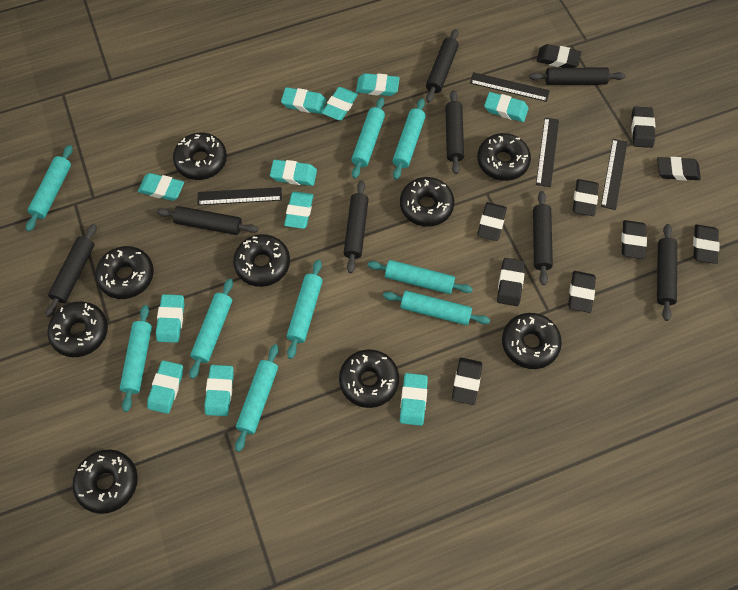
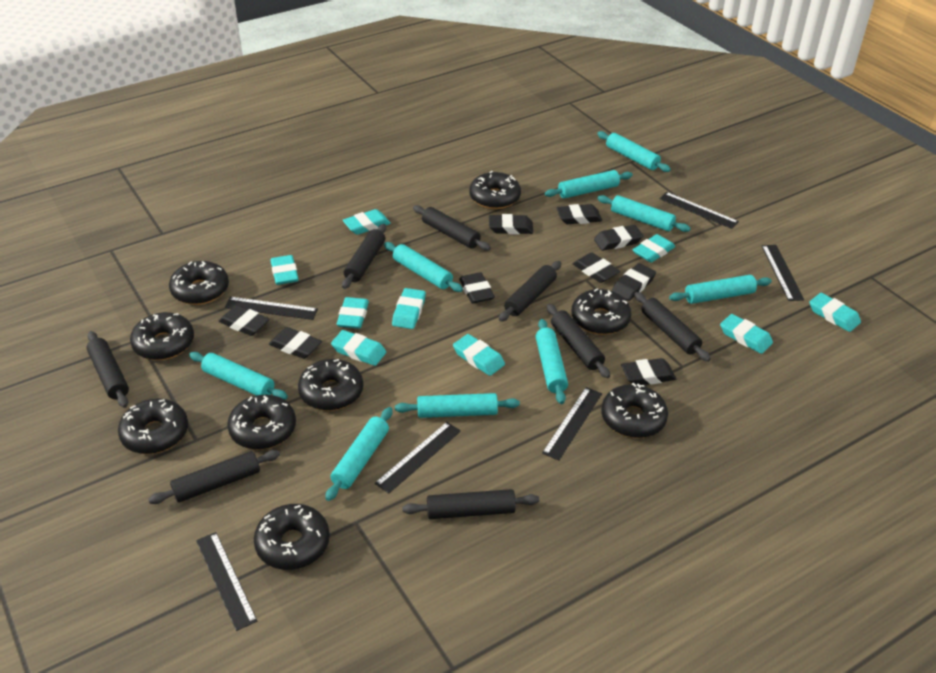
black eraser: [452,358,482,405] [477,202,507,241] [497,258,525,306] [537,44,582,68] [568,271,596,313] [573,179,599,216] [621,220,647,259] [631,107,655,148] [657,157,701,181] [693,224,720,264] = 10 -> [218,305,270,336] [269,327,322,359] [459,272,495,304] [489,214,533,234] [556,204,602,224] [573,253,620,283] [594,225,643,251] [612,263,656,301] [621,358,676,385] = 9
black ruler: [197,187,282,205] [470,72,550,102] [536,117,559,187] [601,139,627,210] = 4 -> [196,532,257,631] [225,297,318,320] [375,422,461,494] [542,387,602,461] [659,192,739,229] [762,245,804,301] = 6
turquoise eraser: [138,173,184,201] [147,360,183,414] [156,294,184,343] [204,365,234,416] [270,160,317,186] [281,87,326,114] [284,192,313,229] [322,87,358,120] [356,73,400,96] [400,373,428,426] [484,92,529,122] = 11 -> [271,255,298,285] [331,330,386,366] [336,297,369,329] [343,209,391,235] [392,288,426,329] [453,334,505,376] [632,234,675,263] [720,314,773,354] [809,293,861,332] = 9

